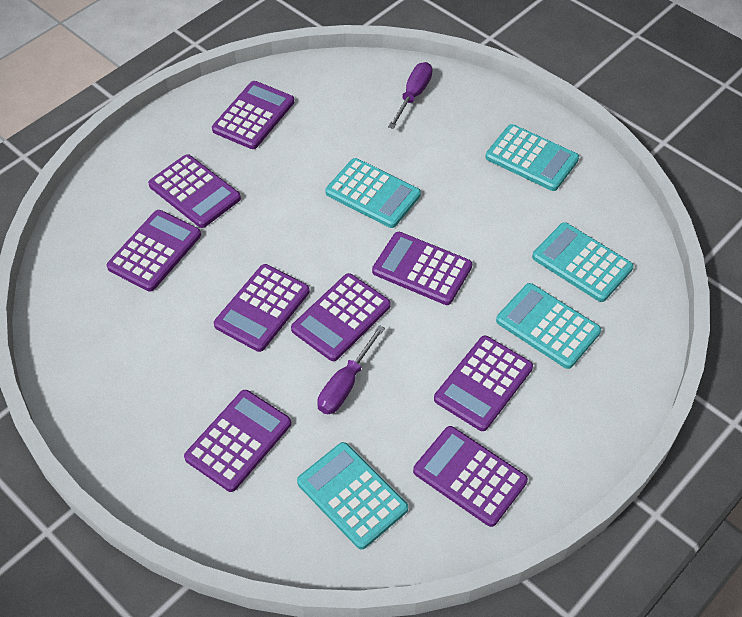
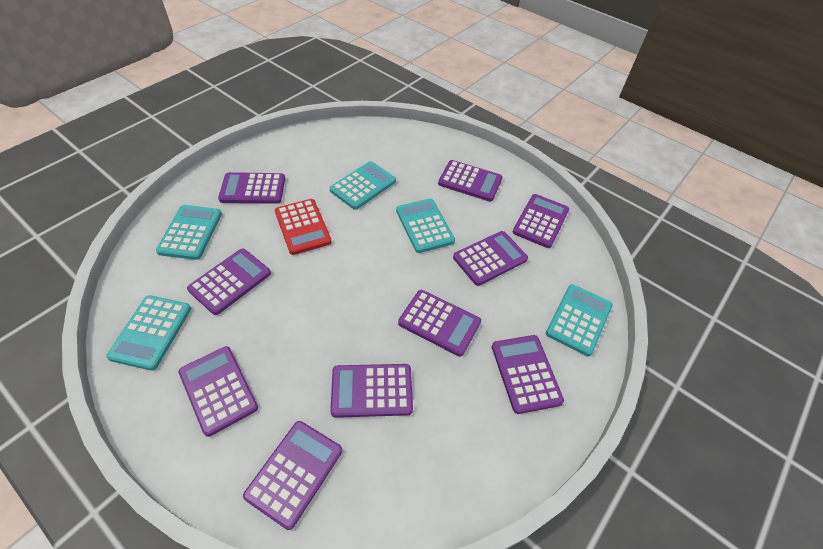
purple calculator: [107,210,201,292] [148,154,241,228] [184,390,291,492] [212,81,294,149] [214,264,310,352] [291,273,391,361] [372,232,472,305] [413,426,528,527] [434,336,533,431] = 9 -> [178,346,258,437] [187,249,271,315] [218,172,285,204] [243,421,342,530] [330,364,413,418] [398,290,481,357] [438,160,503,201] [453,231,528,286] [492,335,564,414] [513,194,569,248] = 10
purple screwdriver: [317,325,385,414] [388,62,433,129] = 2 -> none = 0
red calculator: none = 0 -> [275,199,332,255] = 1

